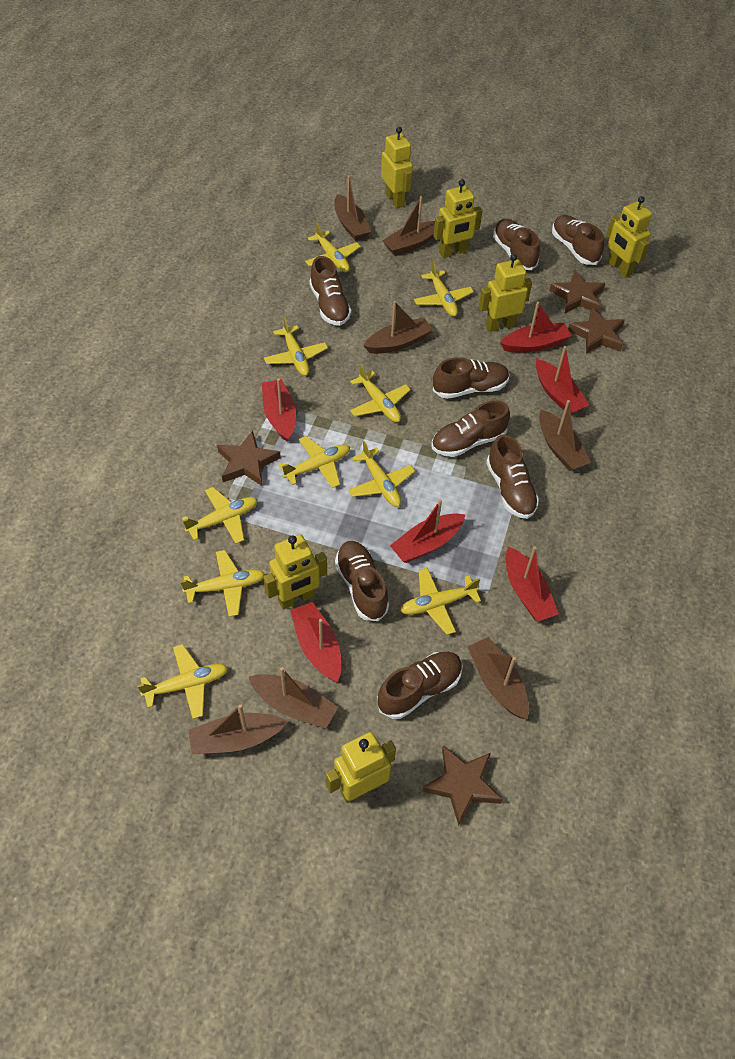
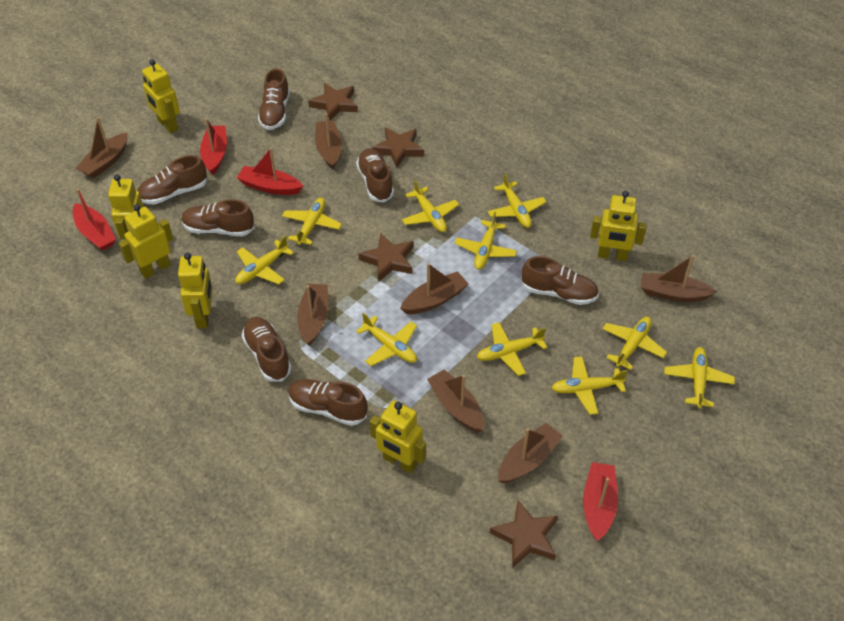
brown shoe: [310,256,351,326] [335,541,389,621] [377,652,463,719] [432,400,510,457] [433,357,509,399] [486,435,539,519] [493,219,540,270] [552,215,604,265] = 8 -> [137,155,207,204] [181,199,255,236] [242,317,292,382] [258,69,290,130] [288,379,367,426] [356,148,394,202] [521,256,599,305] = 7
red boat: [262,378,296,442] [290,602,341,682] [390,500,466,563] [500,302,572,353] [506,546,559,622] [536,346,589,414] = 6 -> [73,189,116,251] [200,118,227,175] [237,148,303,195] [583,462,618,541] = 4

